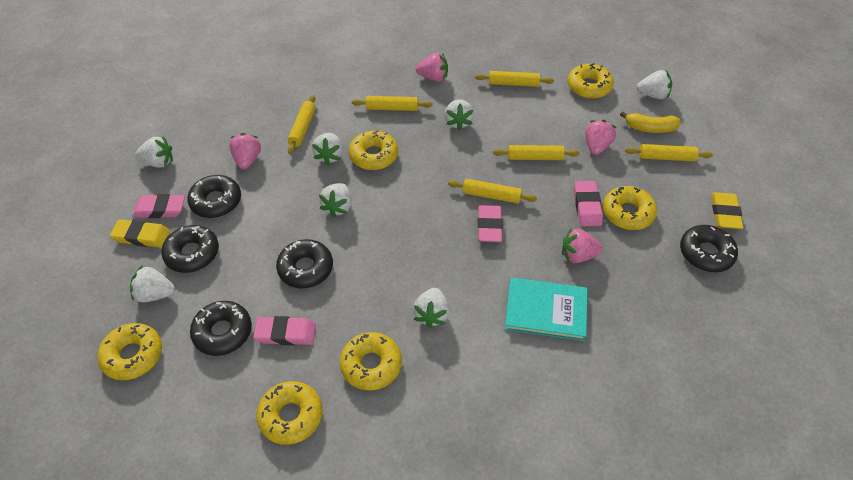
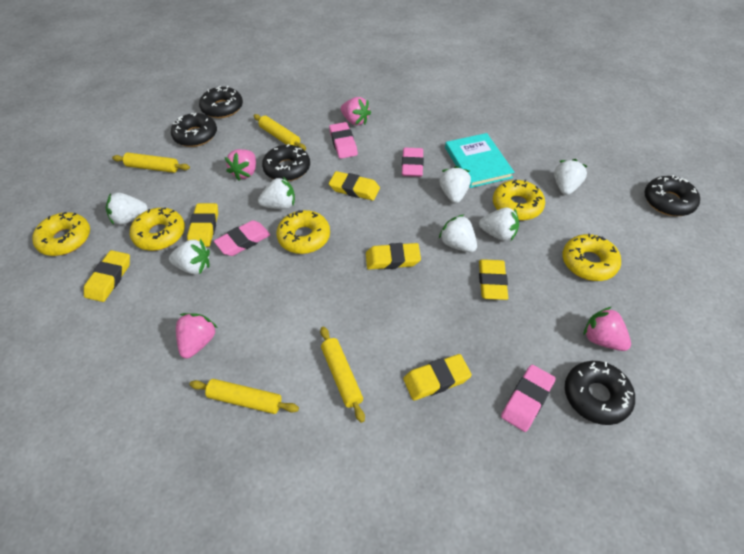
yellow banana: [620,111,681,133] = 1 -> none = 0
yellow donut: [98,323,162,380] [256,381,323,445] [340,332,402,391] [349,130,398,170] [567,63,614,99] [603,186,657,230] = 6 -> [32,212,90,256] [130,208,185,251] [276,210,330,254] [493,179,545,221] [562,234,621,281] = 5
yellow eraser: [110,219,170,248] [711,192,744,229] = 2 -> [84,250,130,302] [187,203,218,247] [329,171,380,201] [366,243,421,270] [403,354,472,401] [479,259,508,300] = 6
yellow rolling pin: [288,95,316,154] [352,96,433,111] [448,179,537,204] [475,71,554,87] [493,145,579,160] [625,144,713,162] = 6 -> [112,153,190,173] [190,379,299,414] [254,114,306,150] [320,327,365,423] = 4

